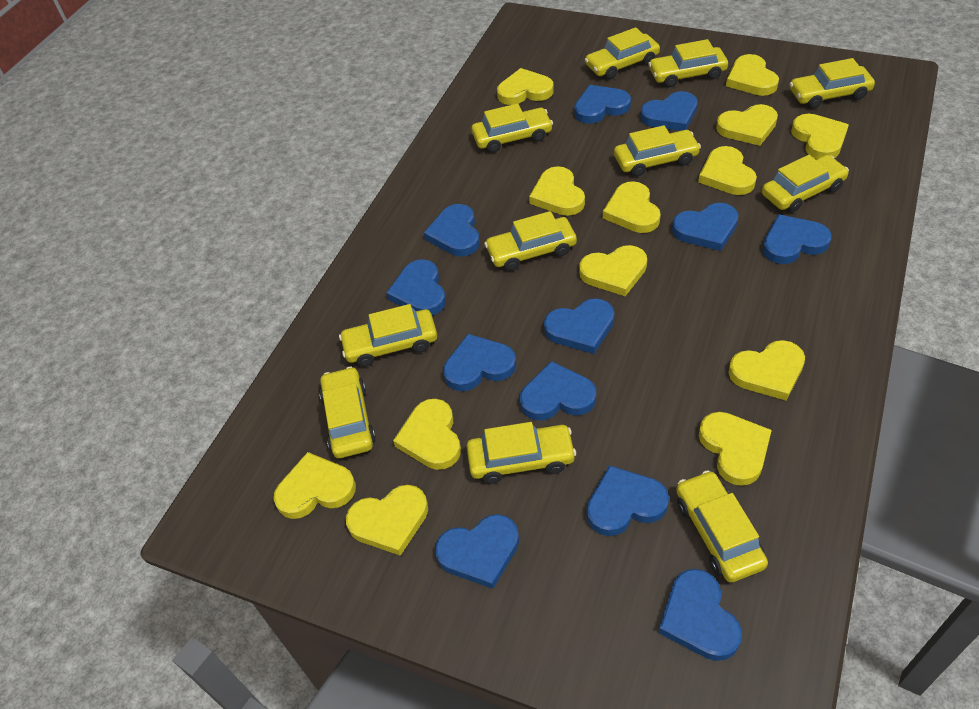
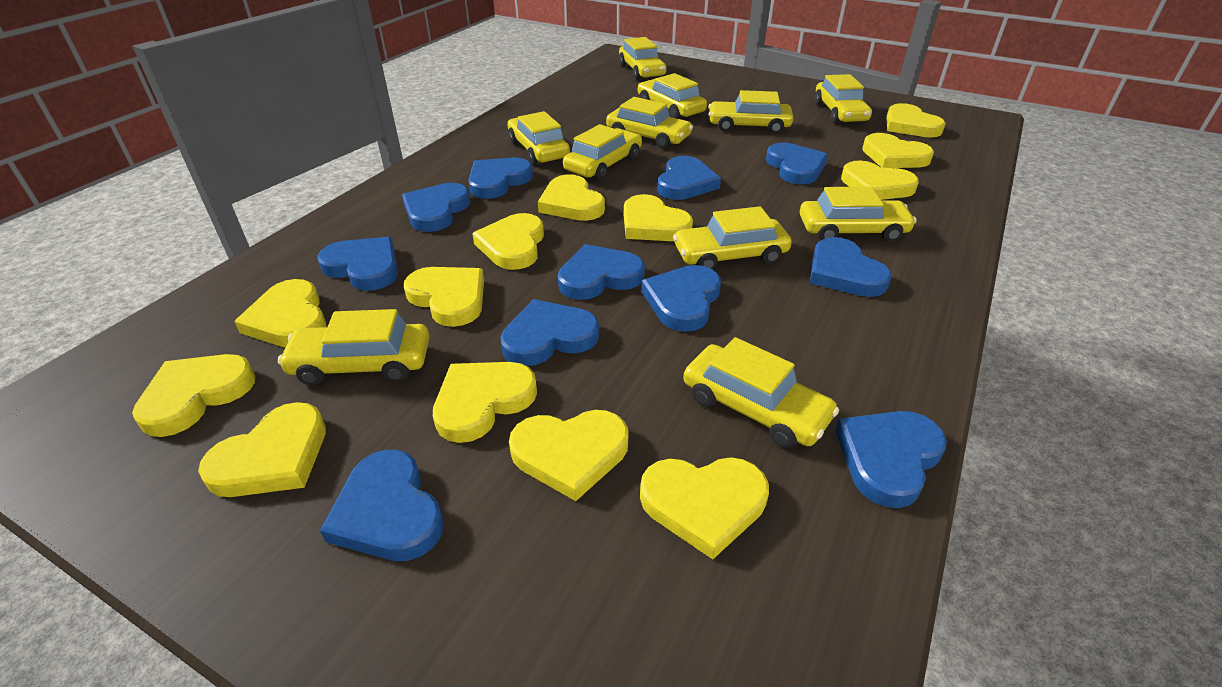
blue heart: [386,259,446,315] [424,204,480,256] [435,514,519,589] [443,334,516,391] [520,361,596,420] [544,298,615,354] [574,85,631,124] [587,465,669,536] [640,91,698,131] [658,569,742,661] [672,203,739,251] [763,214,831,264] = 12 -> [317,237,398,291] [320,450,444,561] [402,183,471,232] [468,158,533,199] [500,299,599,366] [558,244,645,300] [641,265,721,332] [657,156,721,200] [766,143,828,184] [810,237,892,297] [835,411,947,508] = 11

